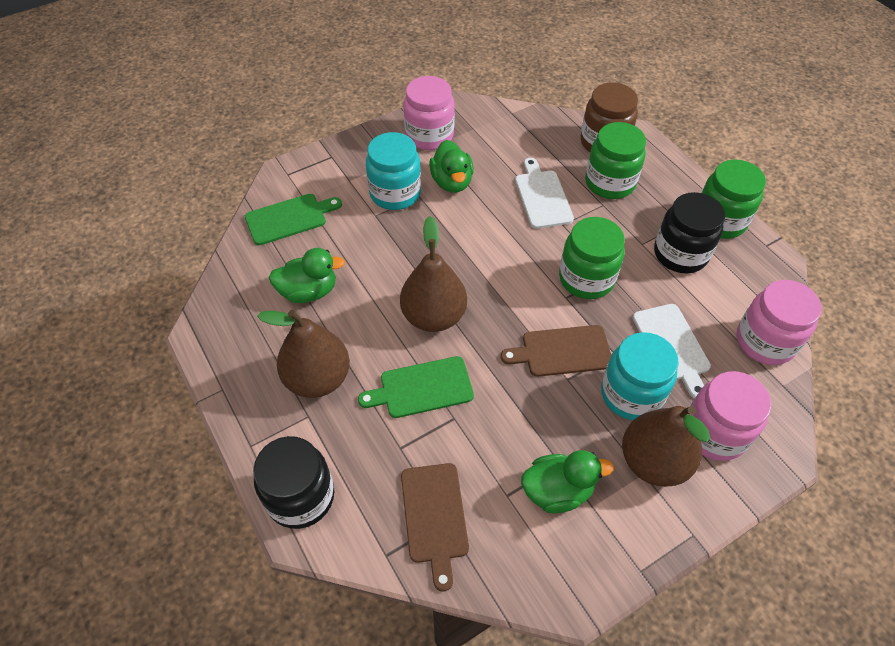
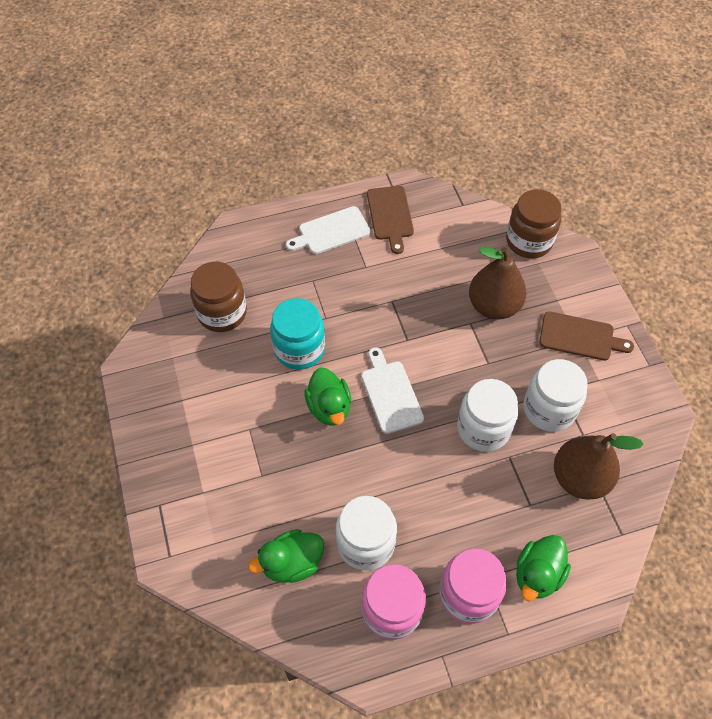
black jar: [253,436,334,529] [654,192,725,274] = 2 -> none = 0
brown jar: [580,83,638,152] = 1 -> [190,262,247,332] [506,189,562,258] = 2
brown pear: [257,310,350,398] [400,216,467,332] [622,406,710,487] = 3 -> [469,247,527,320] [554,433,644,500] = 2
green cutting board: [245,194,342,245] [358,356,474,418] = 2 -> none = 0
green jar: [559,217,625,299] [585,122,646,199] [701,159,766,239] = 3 -> none = 0
pink jar: [403,76,455,150] [690,371,771,461] [737,280,822,365] = 3 -> [361,564,426,640] [439,548,507,624] = 2
turquoise jar: [366,132,421,210] [601,332,679,420] = 2 -> [270,298,325,370] = 1
white jar: none = 0 -> [336,496,397,570] [457,379,518,452] [523,359,588,432] = 3

